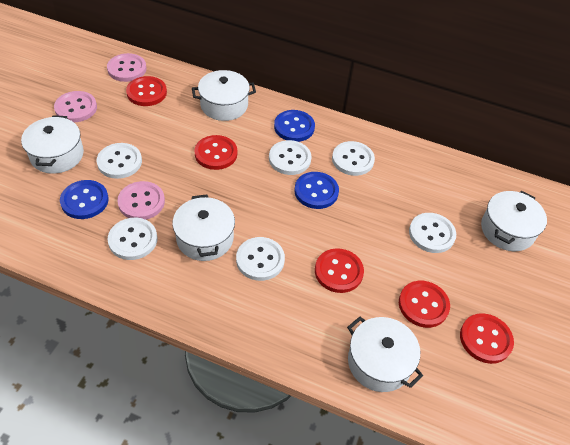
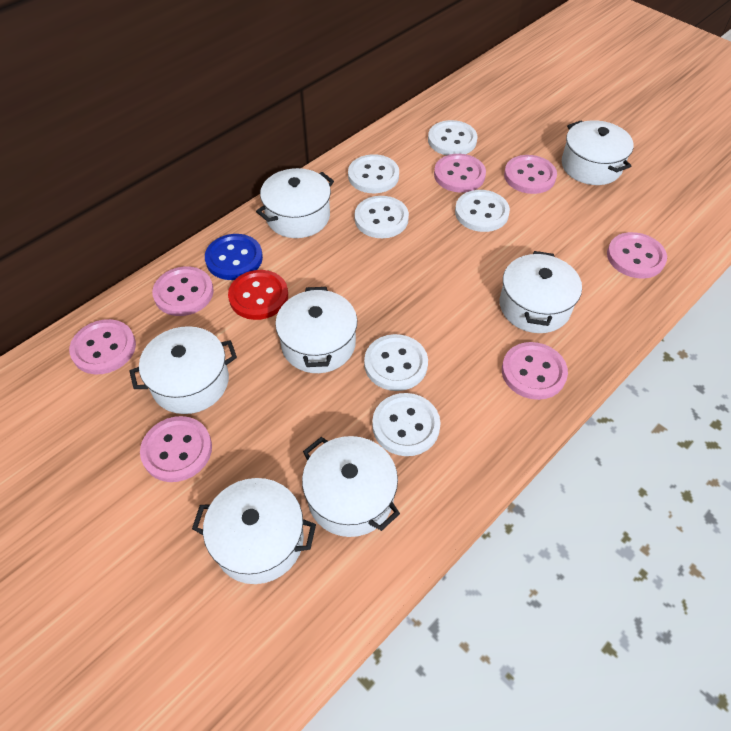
blue button: [60,180,109,219] [274,110,315,142] [294,172,339,209] = 3 -> [205,234,263,280] = 1
pink button: [54,91,97,122] [107,53,147,82] [117,181,165,220] = 3 -> [69,319,136,374] [140,416,212,482] [152,267,214,316] [434,154,486,193] [502,342,568,400] [504,155,557,194] [607,232,667,279] = 7
red button: [126,76,167,106] [194,135,237,170] [315,248,364,293] [399,281,450,328] [460,313,514,364] = 5 -> [228,270,288,320] = 1
white pot: [21,115,84,174] [173,195,235,261] [192,70,256,121] [347,317,423,392] [481,191,547,251] = 5 -> [130,326,237,414] [192,478,316,584] [256,168,334,238] [275,287,357,373] [302,436,400,537] [500,251,582,333] [562,120,634,185] = 7

